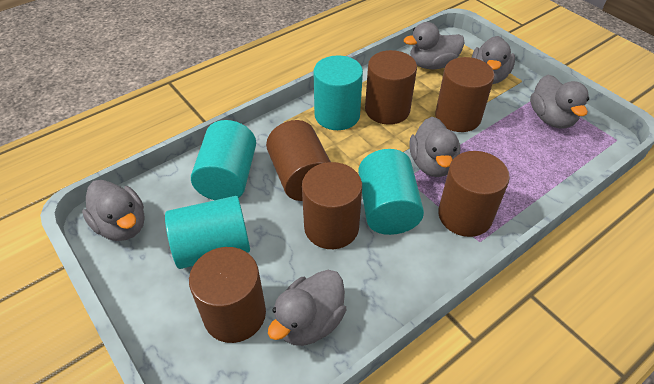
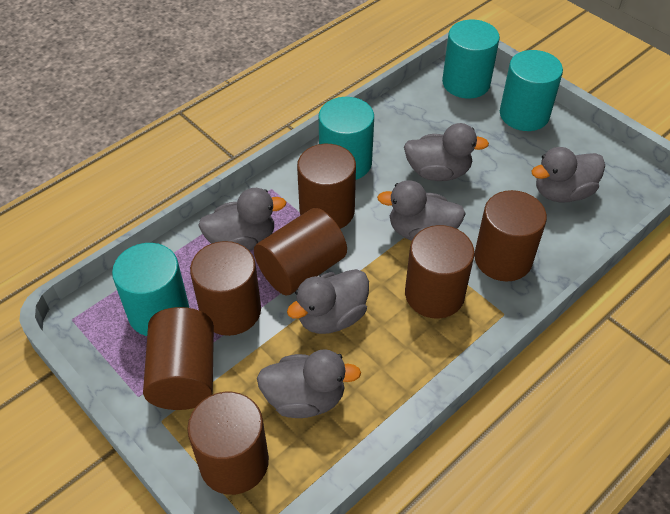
brown cylinder: [189,247,266,343] [266,120,331,201] [302,162,362,249] [365,50,417,125] [435,57,495,132] [438,151,510,237] = 6 -> [143,307,214,410] [187,392,269,495] [190,241,261,336] [254,208,347,296] [297,144,356,229] [405,225,475,319] [475,190,547,282] = 7

